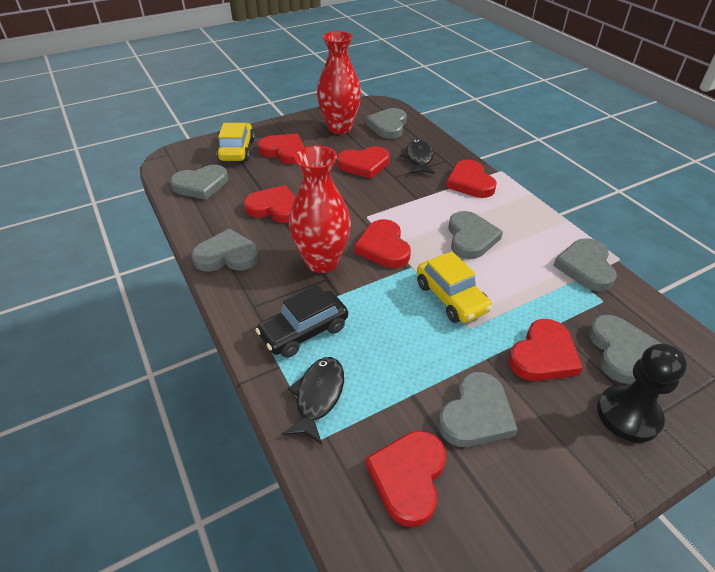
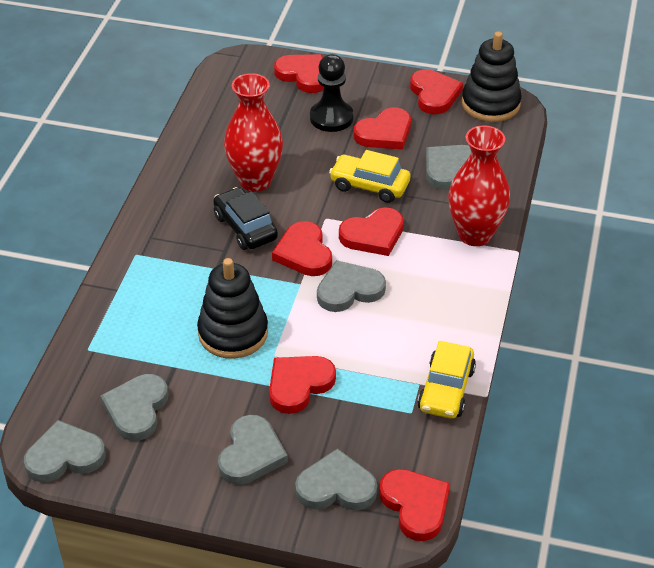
black fish: [282,357,344,444] [400,139,435,174] = 2 -> none = 0
black stacking toy: none = 0 -> [197,258,268,359] [462,31,522,122] = 2
grey heart: [170,165,228,200] [192,229,260,272] [366,108,407,139] [438,372,518,447] [448,211,503,259] [553,238,617,292] [588,315,662,384] = 7 -> [24,420,106,482] [101,374,168,441] [218,415,288,485] [295,448,377,511] [317,260,386,312] [426,145,471,190] = 6

